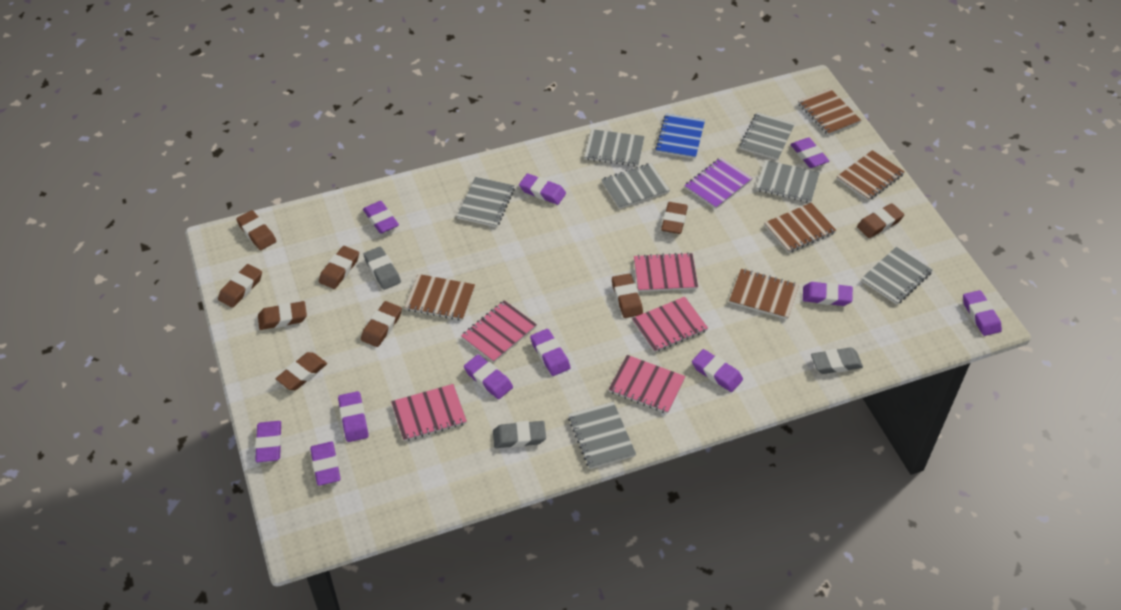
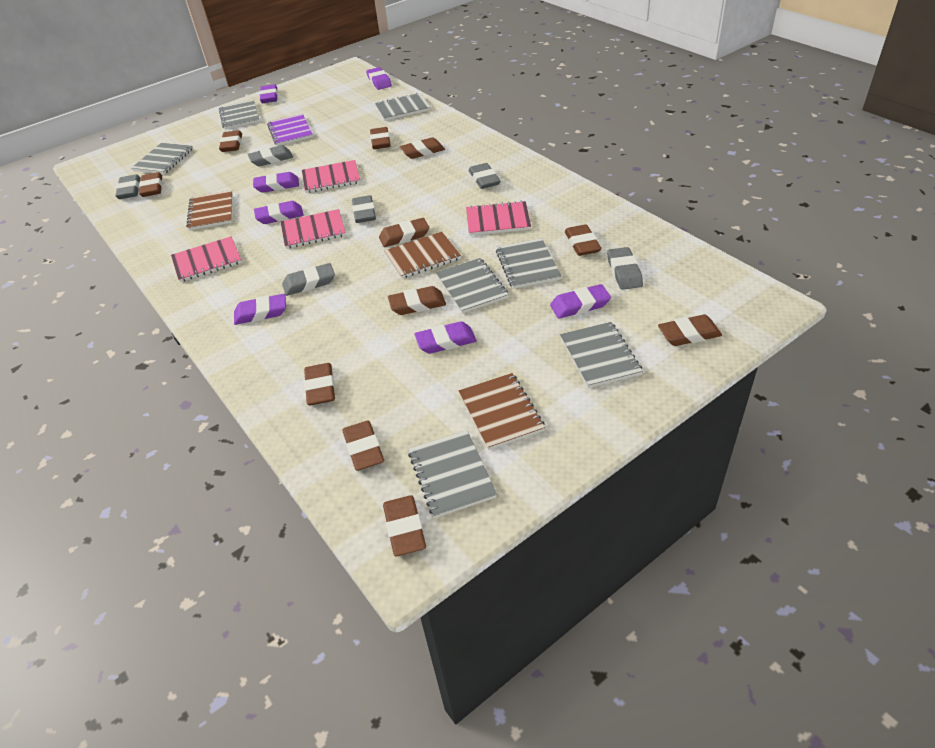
blue notebook: [655,113,705,159] = 1 -> none = 0
brown eraser: [218,264,262,308] [236,210,276,250] [258,301,307,330] [276,352,327,390] [319,246,359,289] [361,301,402,347] [612,274,643,318] [661,202,688,234] [857,203,904,238] = 9 -> [139,172,163,197] [219,130,242,152] [304,363,335,405] [342,420,384,471] [370,127,391,149] [379,218,429,247] [383,495,426,556] [388,286,446,315] [400,137,445,159] [565,224,601,256] [658,314,722,346] = 11
brown notebook: [404,274,475,321] [729,269,799,319] [764,203,836,253] [798,89,861,135] [837,150,905,201] = 5 -> [186,190,233,230] [384,232,461,279] [459,373,545,450] = 3
grey eraser: [363,247,401,290] [493,421,546,448] [811,347,863,374] = 3 -> [115,174,141,199] [248,145,293,166] [282,263,335,296] [352,195,376,223] [468,163,500,189] [607,247,643,290] = 6
pink notebook: [391,384,467,441] [461,300,537,363] [608,355,686,414] [632,297,708,353] [634,252,698,292] = 5 -> [171,236,242,282] [280,209,346,249] [302,160,360,193] [466,201,531,236] = 4
purple eraser: [255,421,282,462] [310,442,340,486] [338,391,369,442] [363,201,399,234] [464,354,513,399] [519,173,566,205] [530,329,570,376] [692,349,743,392] [790,138,829,168] [803,282,853,306] [963,290,1002,336] = 11 -> [234,294,286,325] [253,172,299,193] [254,201,303,224] [259,84,278,103] [366,67,392,90] [414,321,477,354] [550,284,611,319] = 7

